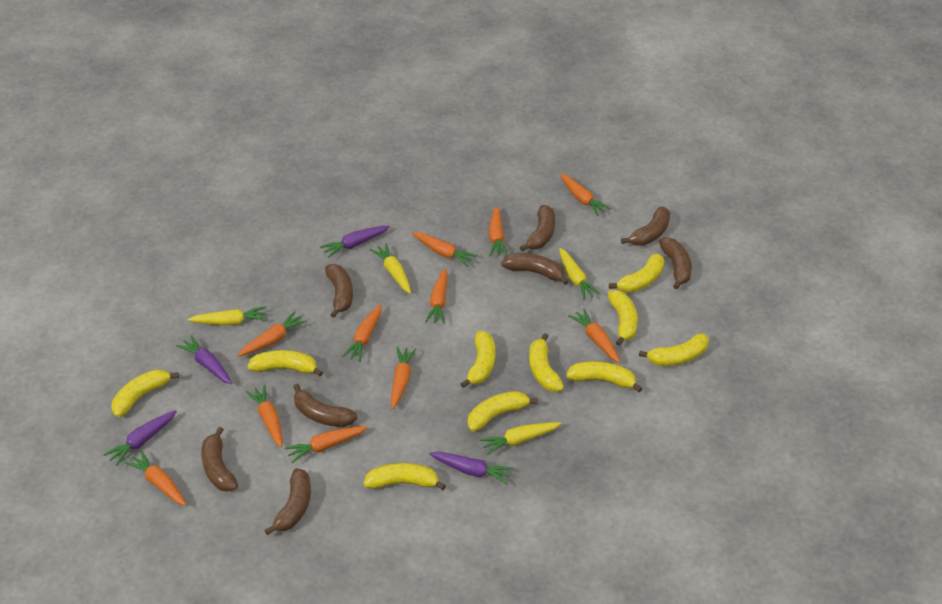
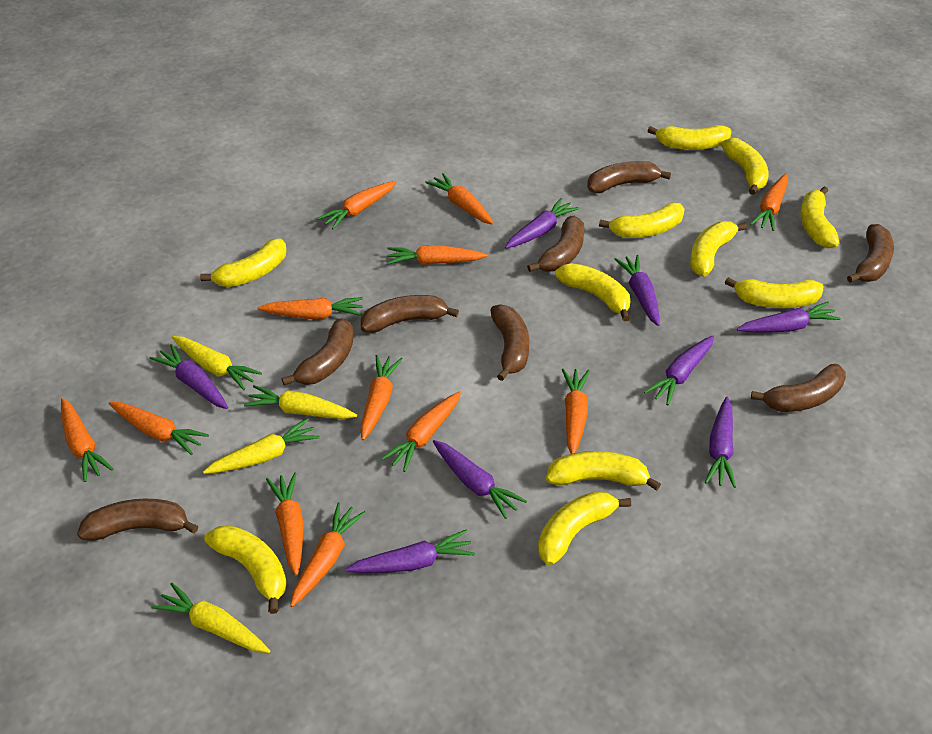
orange carrot: [124,450,187,506] [238,311,307,357] [246,384,283,447] [284,426,368,463] [342,304,382,362] [391,347,416,409] [412,232,478,267] [425,268,448,324] [489,206,508,257] [560,174,611,216] [568,308,620,363] = 11 -> [61,398,113,482] [109,402,209,455] [257,297,363,319] [266,473,304,576] [290,502,366,607] [317,181,397,229] [360,355,403,440] [381,391,461,472] [387,245,487,265] [425,173,494,225] [562,368,590,454] [750,174,788,231] = 12
purple carrot: [103,410,177,466] [176,335,232,384] [320,226,390,258] [429,452,514,485] = 4 -> [149,344,228,409] [346,529,475,573] [433,440,527,519] [505,198,579,248] [614,255,660,326] [644,336,714,405] [705,397,736,488] [737,302,841,333] = 8
yellow banana: [112,369,179,417] [247,350,323,376] [363,463,446,490] [461,331,495,388] [468,391,538,432] [529,333,564,392] [566,361,643,392] [608,290,638,346] [609,253,664,293] [639,333,709,366] = 10 -> [200,239,287,287] [204,525,287,614] [538,491,631,566] [546,451,661,491] [555,263,630,321] [599,202,685,238] [647,125,731,150] [690,221,747,276] [721,138,769,195] [725,277,823,308] [800,186,840,248] = 11

